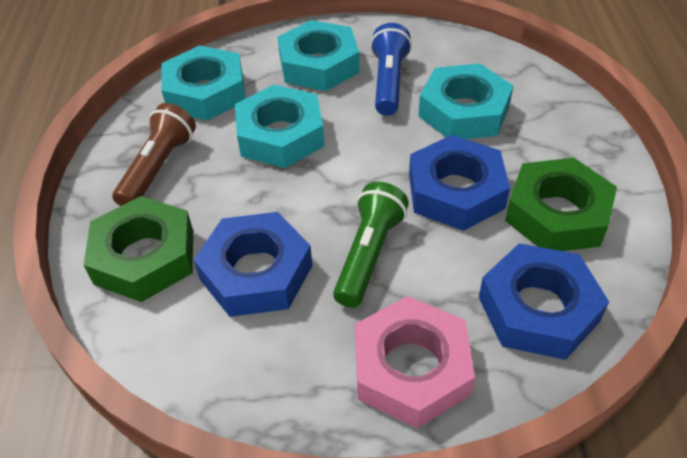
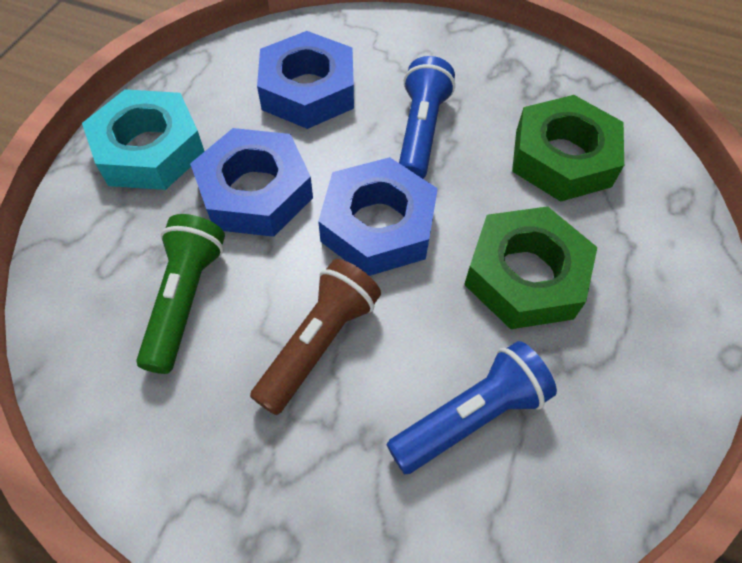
blue flashlight: [370,23,412,116] = 1 -> [387,341,557,474] [399,56,455,179] = 2
pink nut: [355,296,475,428] = 1 -> none = 0
turquoise nut: [161,45,246,121] [235,85,324,168] [278,20,360,91] [419,63,514,139] = 4 -> [82,89,205,190] = 1

